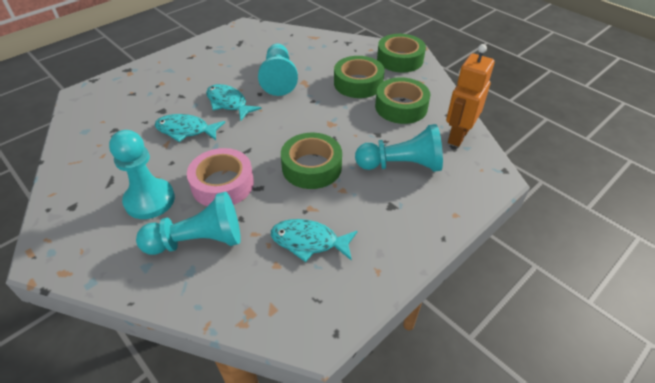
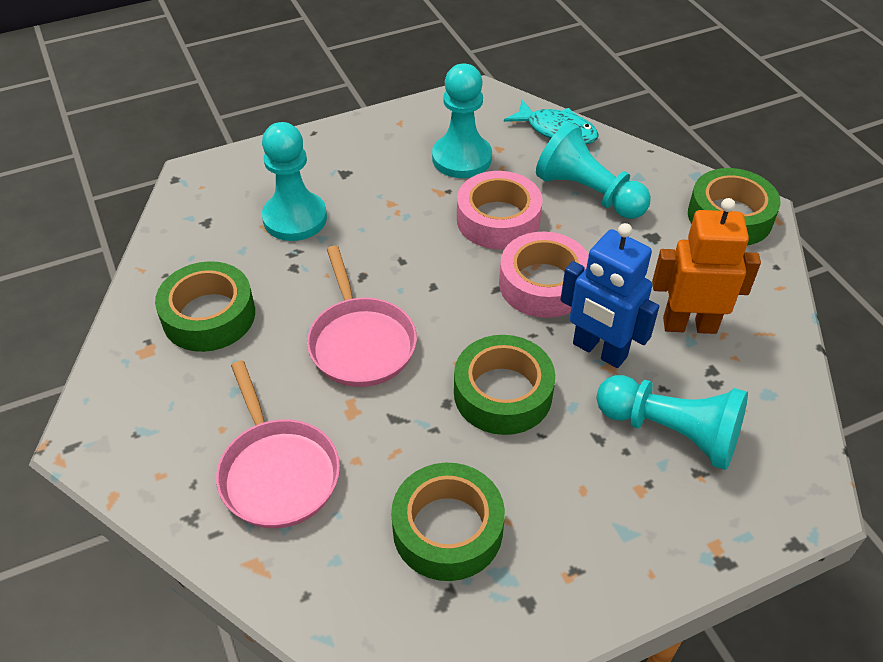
blue robot: none = 0 -> [561,223,659,368] = 1
pink pan: none = 0 -> [216,360,340,528] [307,246,417,387] = 2
pink tape: [187,148,254,206] = 1 -> [457,171,543,249] [499,232,589,318] = 2
turquoise fish: [155,114,225,142] [206,84,262,120] [271,219,357,262] = 3 -> [504,100,599,144] = 1

